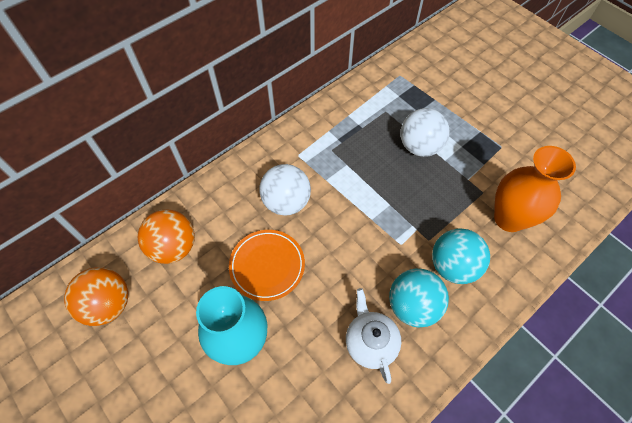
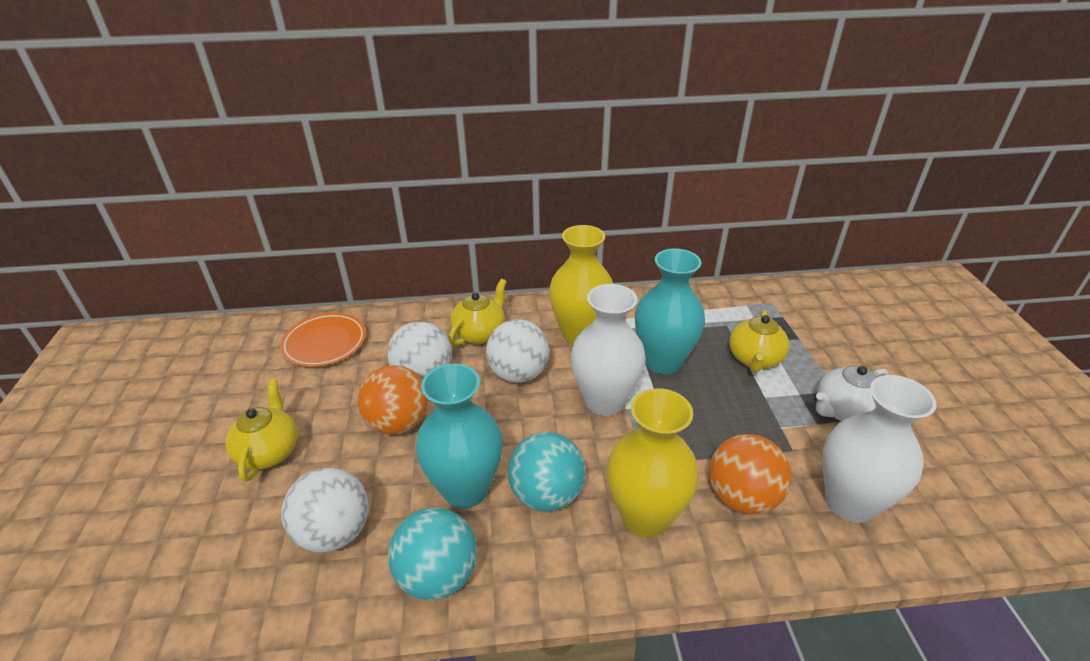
orange vase: [494,146,576,232] = 1 -> none = 0
turquoise vase: [196,286,267,365] = 1 -> [416,364,503,509] [635,249,705,374] = 2
white ball: [259,164,311,216] [400,108,450,157] = 2 -> [282,467,368,553] [387,322,452,380] [486,319,549,383] = 3
white vase: none = 0 -> [571,284,646,416] [823,375,937,523] = 2
yellow teapot: none = 0 -> [225,379,298,482] [449,279,507,346] [729,310,789,373] = 3
yellow vase: none = 0 -> [549,225,613,344] [607,388,699,538] = 2

